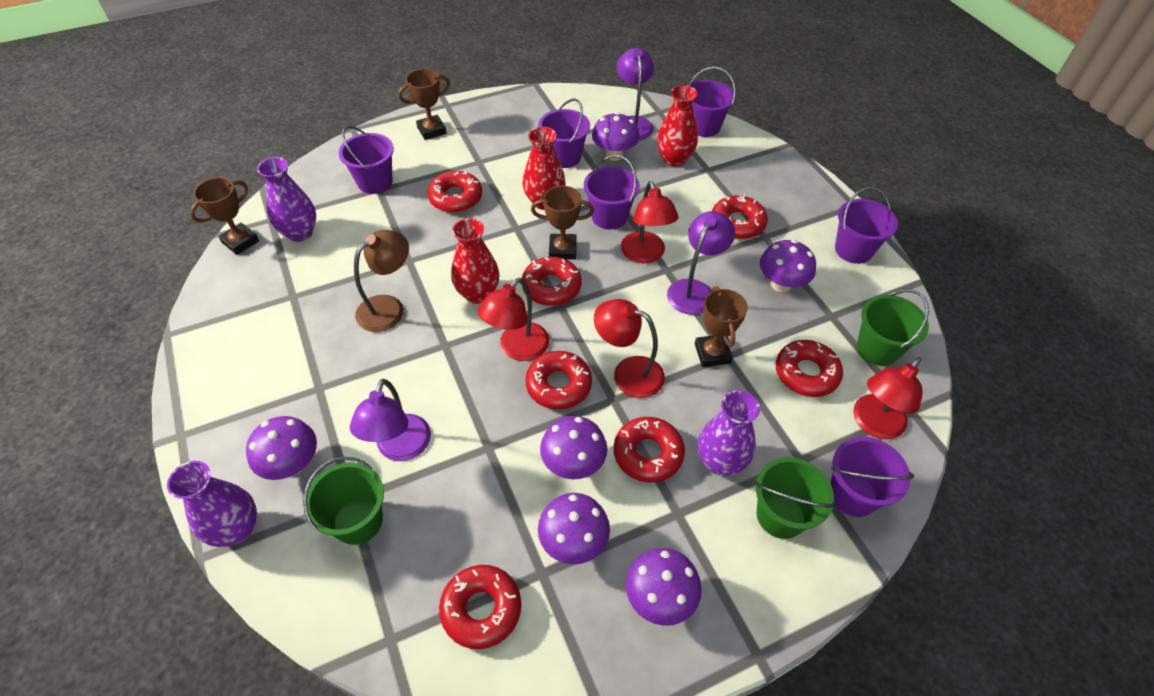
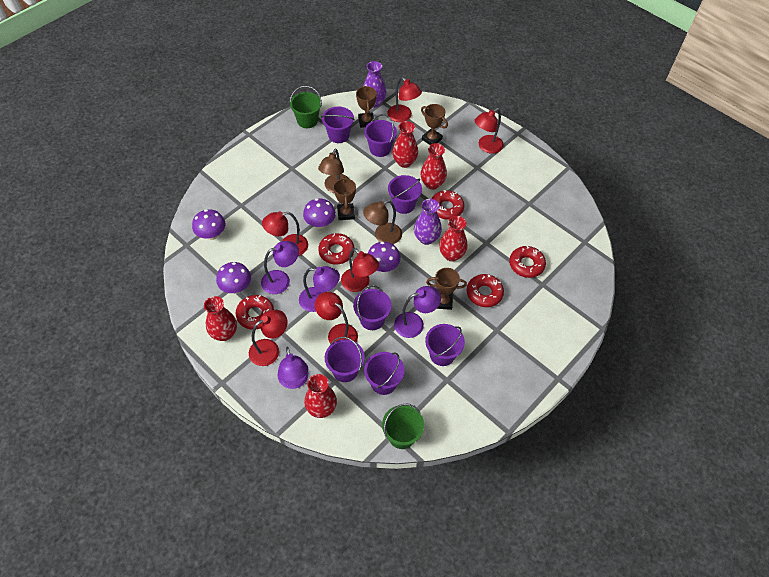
brown lamp: [354,230,409,332] = 1 -> [318,149,349,193] [363,200,402,244] = 2
green bucket: [303,457,384,545] [754,457,836,539] [857,289,929,366] = 3 -> [290,86,322,128] [382,403,424,449] = 2
purple bucket: [339,126,394,194] [538,98,590,168] [584,155,640,229] [688,67,736,137] [830,437,914,517] [835,187,898,264] = 6 -> [321,107,355,143] [325,337,365,382] [353,285,392,330] [364,114,397,157] [364,352,405,395] [388,175,422,214] [425,324,465,366] = 7
purple lamp: [350,379,431,461] [617,48,654,140] [667,211,735,315] = 3 -> [261,241,299,294] [278,347,309,389] [299,266,340,312] [394,286,441,338] = 4
purple mushroom: [246,416,317,480] [538,493,610,565] [540,416,607,479] [592,112,640,161] [626,548,702,626] [760,240,816,293] = 6 -> [192,209,225,240] [216,262,251,293] [303,198,336,229] [368,242,400,272] = 4
purple vase: [167,461,257,547] [257,157,316,242] [698,390,760,476] = 3 -> [363,61,386,108] [414,199,442,245] = 2
red donut: [427,171,482,213] [439,565,521,649] [522,257,582,306] [525,351,592,410] [614,417,685,482] [712,195,768,239] [776,340,843,397] = 7 -> [236,295,274,330] [318,233,354,265] [431,190,464,220] [467,274,504,307] [509,246,546,278] = 5
red lamp: [477,278,549,361] [594,299,665,398] [621,181,679,263] [853,357,923,439] = 4 -> [249,310,288,366] [262,212,308,256] [315,292,358,344] [341,248,379,292] [387,77,422,122] [475,108,504,154] = 6
red vase: [451,218,500,304] [523,127,566,210] [657,85,698,167] = 3 -> [204,296,237,341] [304,374,337,418] [392,121,418,168] [420,143,447,190] [439,216,467,262] = 5

